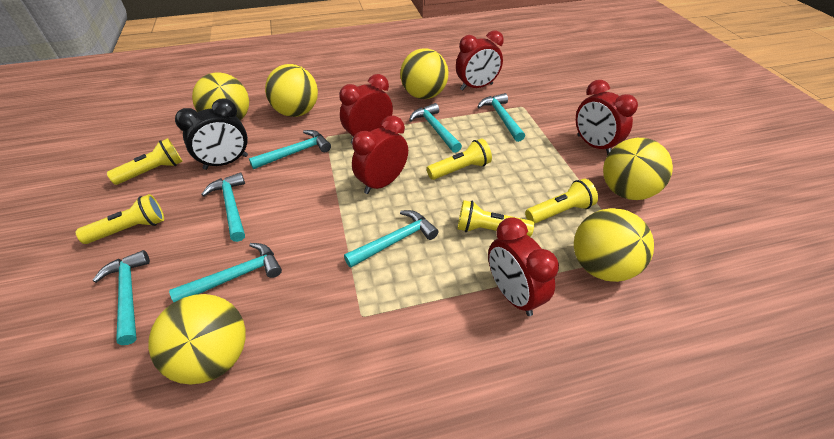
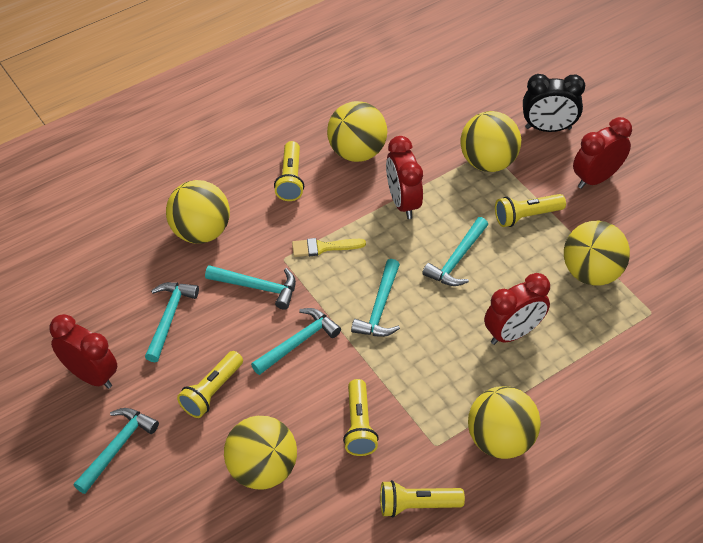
red clock: [339,74,393,143] [352,115,408,194] [456,30,504,91] [488,217,559,316] [576,80,638,155] = 5 -> [50,314,117,389] [386,136,423,219] [484,273,550,345] [573,117,632,189] = 4
turquoise hammer: [93,250,150,345] [169,243,282,302] [201,172,245,242] [249,130,331,169] [344,210,439,268] [409,103,462,153] [477,93,525,142] = 7 -> [74,408,159,494] [145,282,199,362] [205,265,296,310] [251,308,341,375] [351,259,400,337] [422,217,488,286] = 6
yellow brush: none = 0 -> [292,238,366,257] = 1

